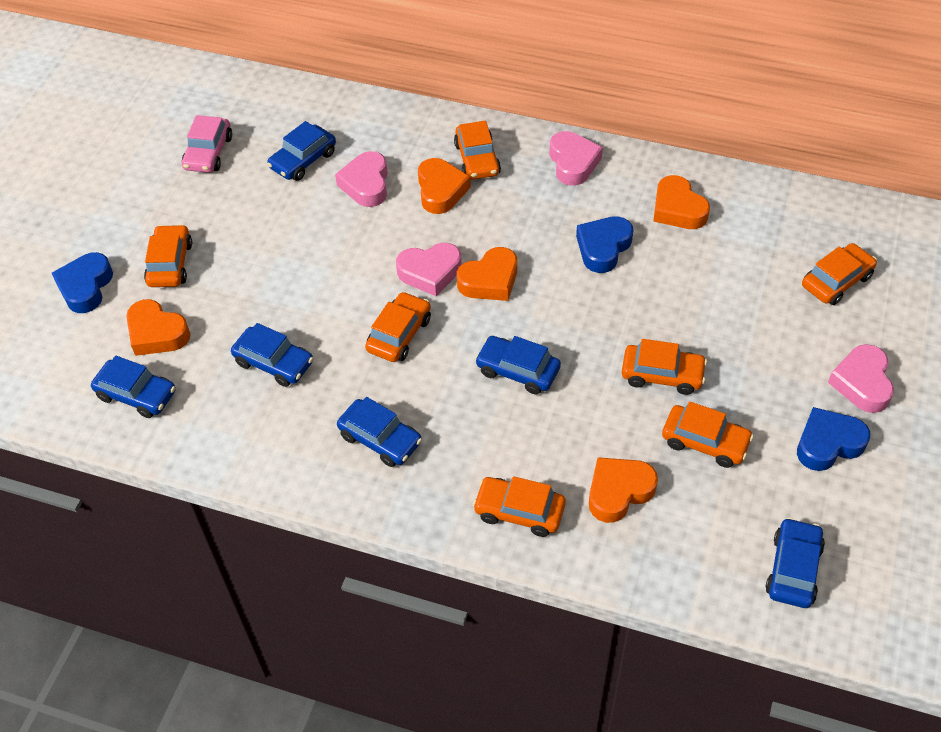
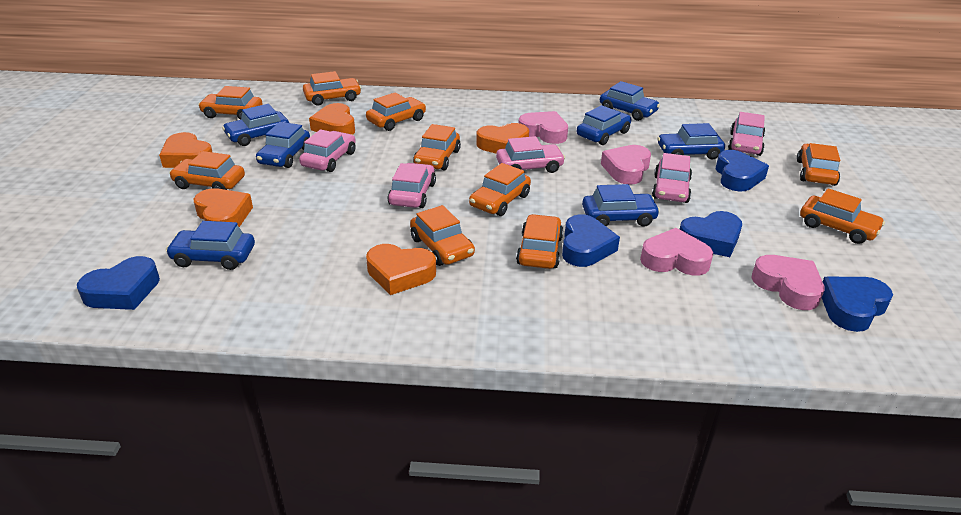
blue car: [91,356,176,418] [231,323,313,387] [267,121,336,181] [337,397,422,467] [475,336,561,394] [766,517,825,608] = 6 -> [166,221,255,270] [222,104,289,146] [256,122,310,168] [577,105,632,145] [582,184,660,227] [600,81,660,121] [657,123,725,160] = 7
blue heart: [52,252,113,313] [576,216,633,273] [797,407,870,471] = 3 -> [77,256,160,310] [562,214,620,267] [680,211,742,257] [716,150,769,192] [822,277,893,332] = 5
orange car: [144,224,192,287] [365,292,431,362] [454,121,501,180] [473,476,566,537] [622,339,707,395] [662,402,754,468] [802,243,877,305] = 7 -> [169,151,245,190] [198,86,262,120] [303,71,361,106] [366,92,426,131] [410,205,475,266] [413,124,461,171] [469,163,531,216] [516,214,563,269] [797,143,840,186] [800,188,885,244] = 10
pink car: [182,115,232,173] = 1 -> [299,129,356,172] [387,163,436,208] [496,136,565,173] [652,153,692,203] [728,112,765,156] = 5

